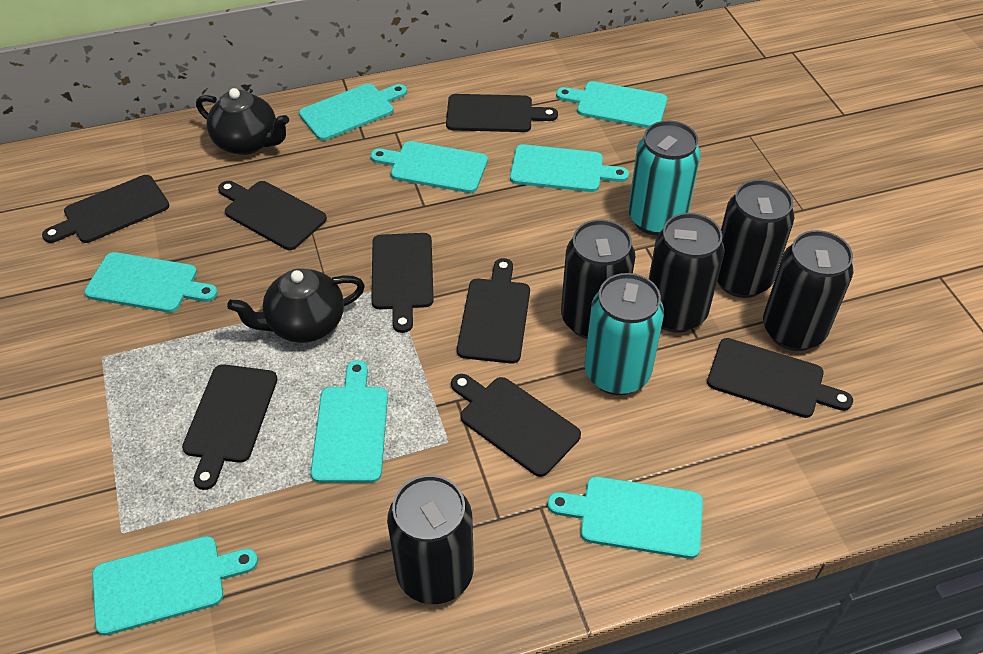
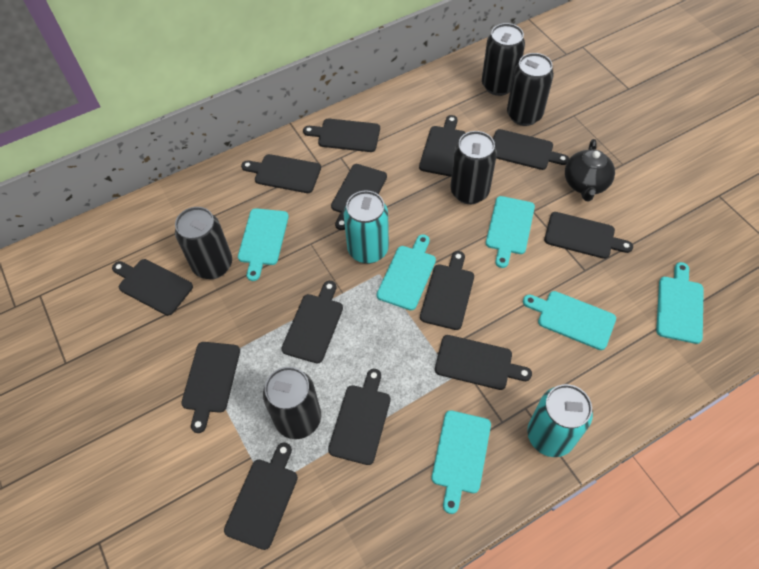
black cutting board: [42,175,170,243] [182,364,278,490] [218,181,327,250] [371,233,434,333] [446,94,558,132] [451,374,581,477] [457,258,530,364] [707,338,853,418] = 8 -> [112,259,193,316] [181,342,240,433] [224,442,298,550] [241,154,321,193] [281,281,343,364] [303,119,380,152] [328,369,391,465] [331,164,387,230] [419,115,465,177] [420,251,474,330] [435,335,532,390] [493,129,569,170] [544,212,633,259] = 13
black teapot: [196,88,289,155] [227,268,365,343] = 2 -> [565,139,615,202] = 1
turquoise cutting board: [84,252,218,313] [92,536,258,636] [299,84,407,141] [311,360,388,483] [370,141,488,193] [510,144,629,192] [547,477,703,559] [556,81,667,128] = 8 -> [238,208,289,281] [377,234,436,310] [432,410,491,514] [486,196,535,268] [523,291,616,350] [656,262,704,344] = 6

